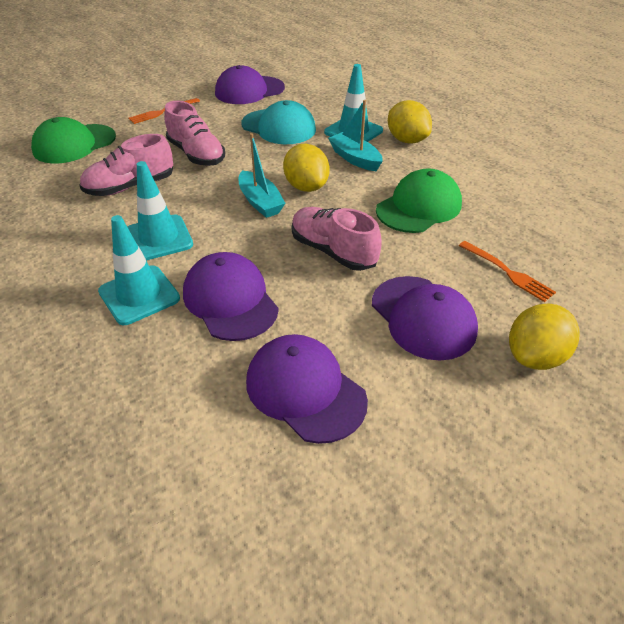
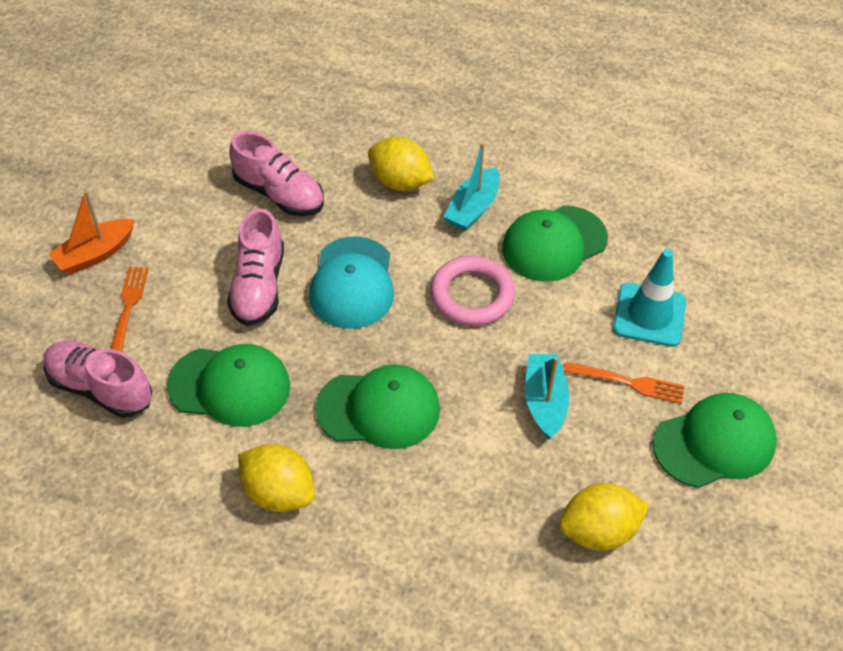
green cap: [31,117,116,164] [376,168,462,233] = 2 -> [167,344,290,427] [315,364,440,449] [502,206,608,282] [653,393,777,488] = 4
orange boat: none = 0 -> [48,190,135,275] = 1
pink ring: none = 0 -> [431,256,515,326] = 1
purple cap: [183,252,279,341] [215,65,285,104] [246,334,368,444] [372,276,478,361] = 4 -> none = 0
turquoise traffic cone: [98,215,180,325] [128,161,193,260] [324,64,383,142] = 3 -> [613,249,686,347] = 1

